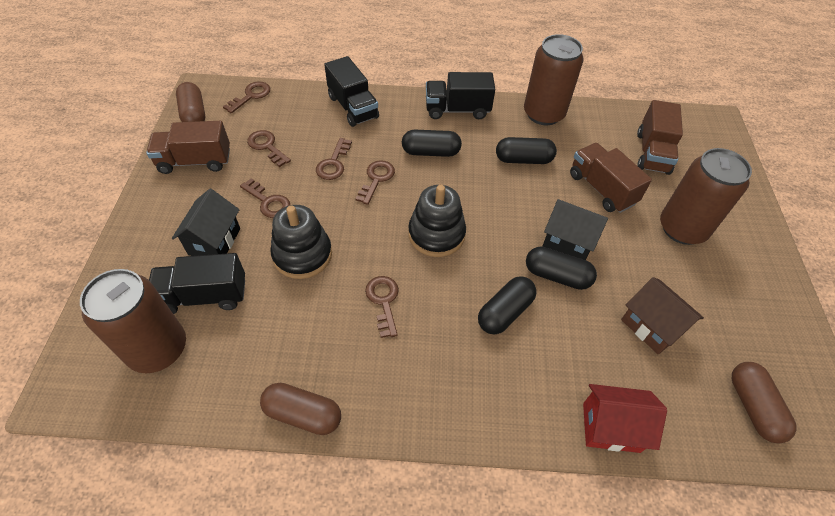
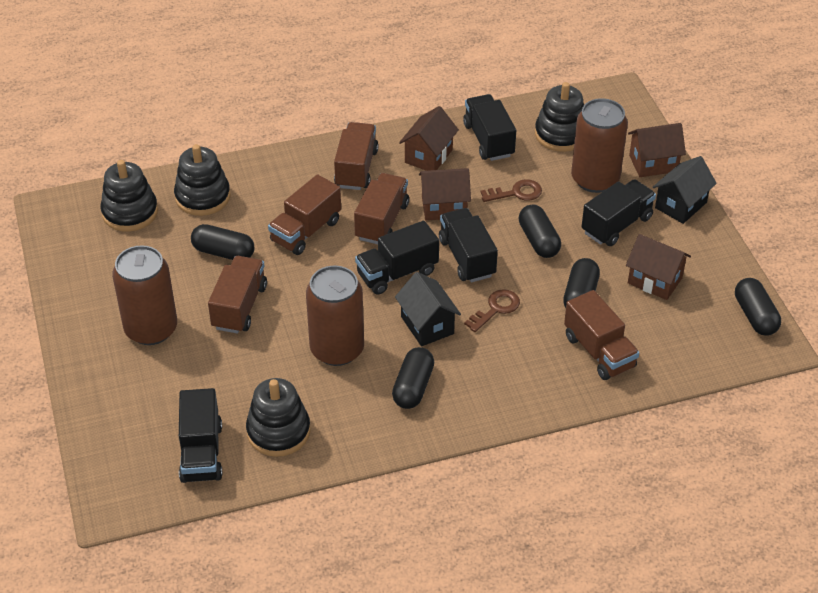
black capsule: [402,130,462,157] [478,276,537,335] [496,137,557,164] [526,247,597,290] = 4 -> [191,224,255,260] [392,347,434,409] [519,204,561,258] [563,258,600,308] [735,278,781,336] = 5
black stacking toy: [270,205,332,279] [408,185,466,257] = 2 -> [101,160,158,232] [174,144,231,216] [246,378,310,457] [535,82,584,152] = 4
black truck: [149,253,245,314] [324,56,379,127] [426,72,495,119] = 3 -> [179,388,223,483] [355,221,439,295] [439,208,498,282] [463,94,516,161] [582,179,656,246] = 5
brown capsule: [176,82,205,122] [260,383,341,435] [732,362,796,443] = 3 -> none = 0
brown house: [621,277,704,354] = 1 -> [399,106,459,171] [419,168,471,220] [626,234,691,300] [628,123,686,177] = 4
brown key: [223,82,270,114] [240,178,290,218] [247,130,291,167] [316,138,352,180] [356,160,395,205] [365,276,399,338] = 6 -> [464,289,520,332] [481,179,542,202] = 2
brown truck: [146,121,230,174] [570,143,652,213] [637,100,683,175] = 3 -> [208,256,267,333] [268,174,341,255] [334,122,379,190] [354,173,409,244] [564,290,639,380] = 5
red house: [583,384,667,453] = 1 -> none = 0

